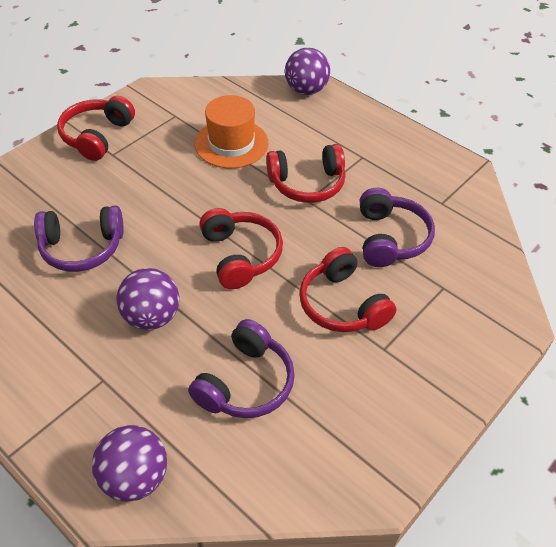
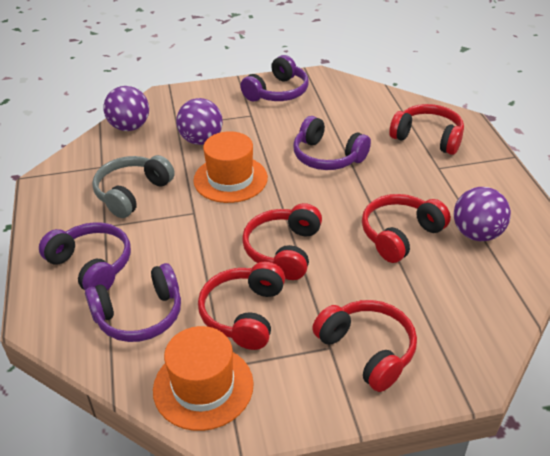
grey headphones: none = 0 -> [92,155,175,218] = 1
orange hat: [195,95,268,168] = 1 -> [153,326,254,431] [193,131,268,203] = 2
purple headphones: [34,205,124,272] [188,319,295,418] [360,188,435,267] = 3 -> [39,222,131,290] [85,263,181,342] [240,55,309,101] [293,116,371,170] = 4
red headphones: [57,96,135,161] [199,208,283,289] [266,144,345,203] [299,247,396,332] = 4 -> [198,262,285,350] [242,203,322,280] [312,300,417,392] [362,194,451,263] [389,104,464,155] = 5

